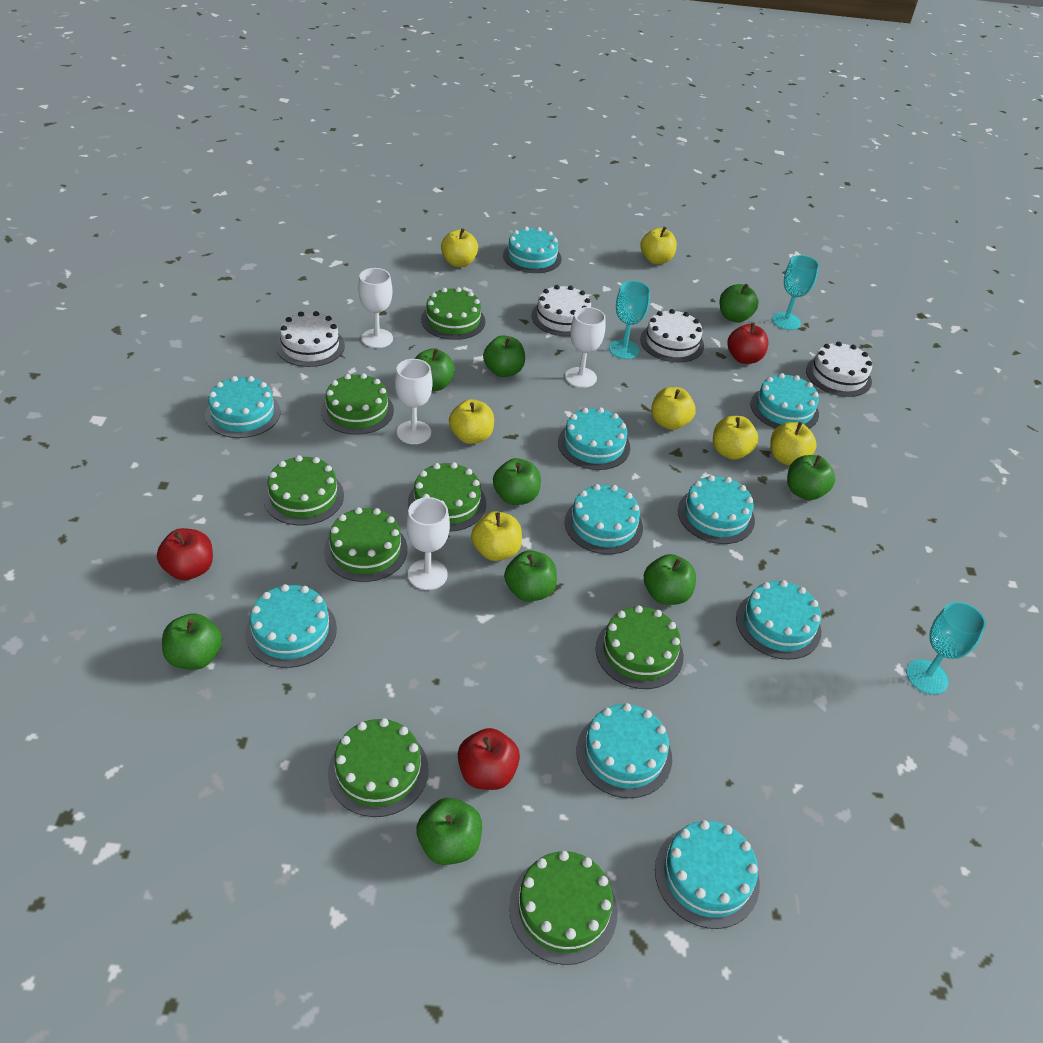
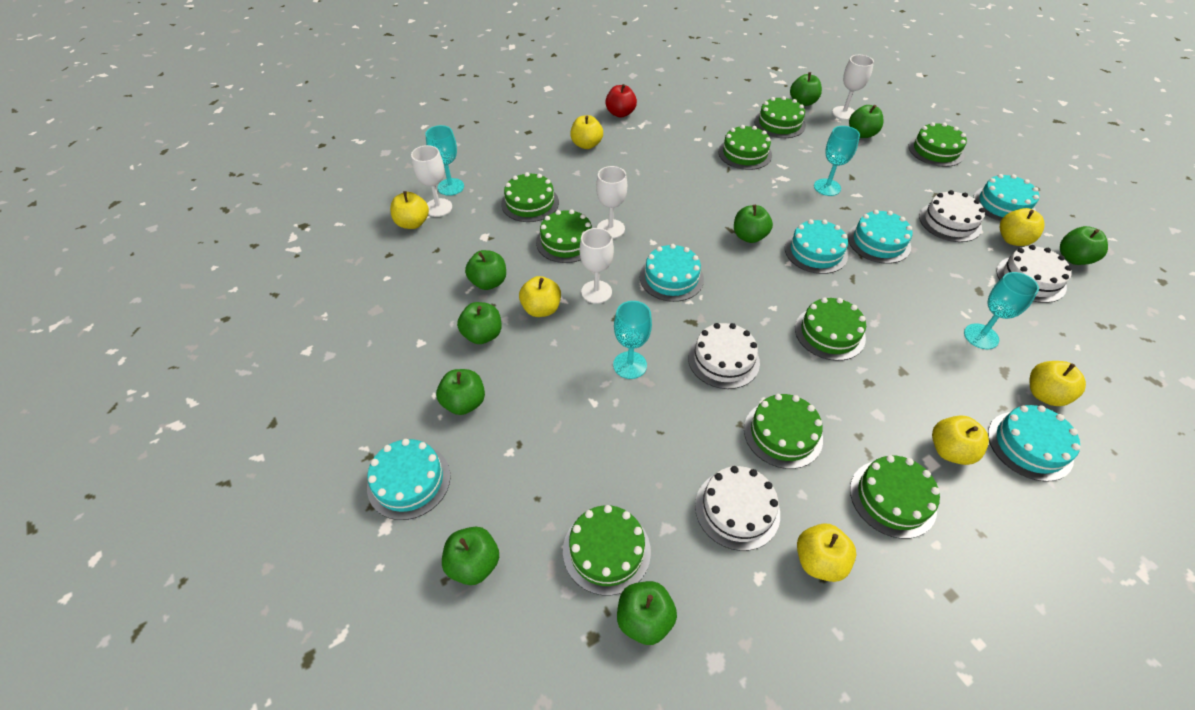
green cake: [263,455,344,525] [321,373,394,435] [324,507,408,582] [328,718,429,817] [408,462,486,532] [421,287,486,340] [509,851,618,965] [596,605,684,689] = 8 -> [501,172,559,222] [536,209,592,263] [563,505,651,596] [718,125,772,170] [744,394,823,469] [754,96,806,138] [795,297,866,361] [850,455,940,539] [908,122,967,167] = 9
red apple: [157,528,213,580] [458,728,520,790] [727,323,768,364] = 3 -> [605,84,637,118] = 1
turquoise cake: [205,376,280,438] [245,584,337,668] [503,227,562,273] [558,407,630,470] [565,484,643,554] [576,703,672,798] [655,820,760,929] [678,475,755,544] [736,580,821,660] [750,373,819,429] = 10 -> [367,439,451,520] [640,244,704,302] [785,219,848,274] [848,210,913,264] [973,174,1039,222] [988,405,1080,482] = 6
turquoise goblet: [609,281,650,359] [772,255,819,330] [906,602,986,695] = 3 -> [425,125,464,196] [613,301,652,379] [814,126,860,196] [964,272,1039,349] = 4

